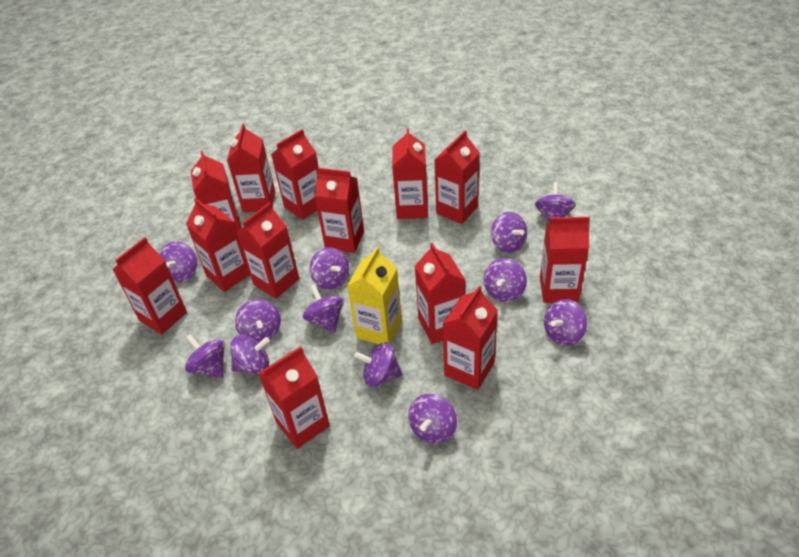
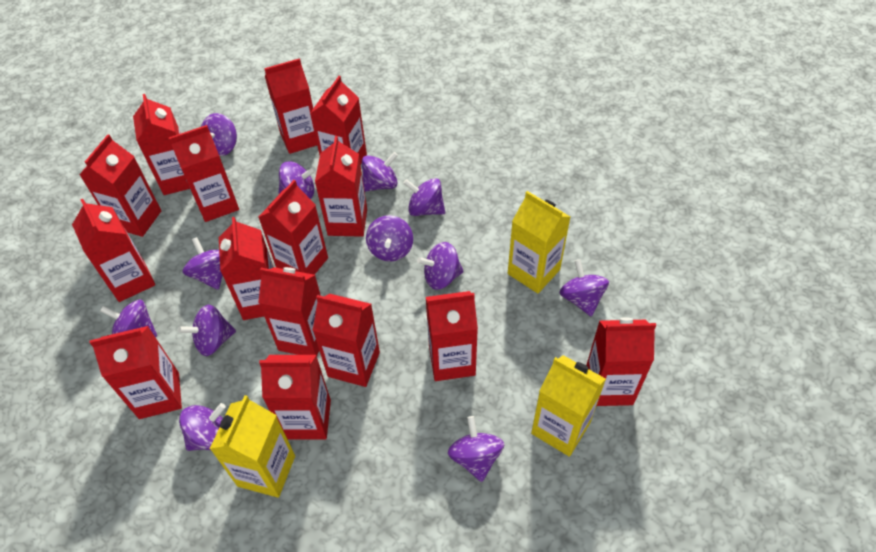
red carton: [112,237,187,335] [186,198,250,292] [191,151,242,232] [227,124,276,212] [236,202,299,299] [258,346,330,449] [271,129,319,220] [314,167,364,253] [392,128,428,219] [415,243,465,344] [434,130,480,224] [442,286,498,390] [540,217,590,303] = 13 -> [72,199,155,302] [79,135,161,237] [90,326,182,419] [133,94,190,195] [169,125,239,222] [219,217,274,320] [258,267,321,356] [259,180,328,275] [259,355,331,440] [264,58,317,154] [310,76,367,165] [312,294,380,387] [315,136,367,237] [426,291,478,381] [586,318,656,406] = 15
yellow carton: [347,247,402,344] = 1 -> [210,395,295,498] [508,191,570,293] [531,355,606,457] = 3

